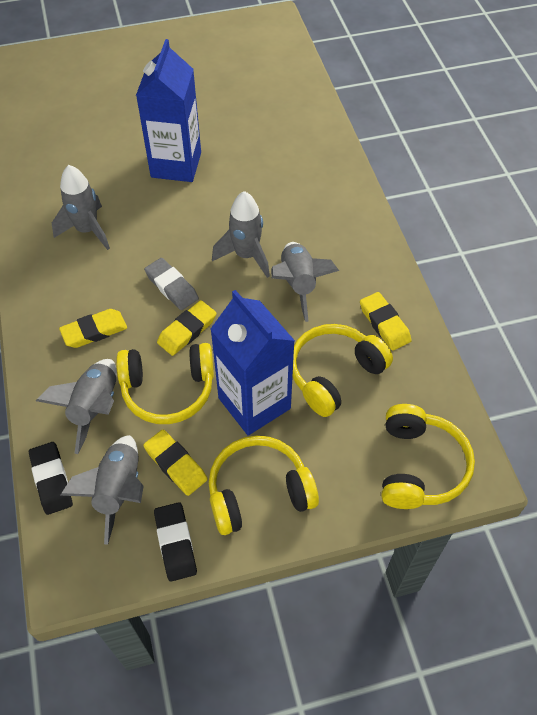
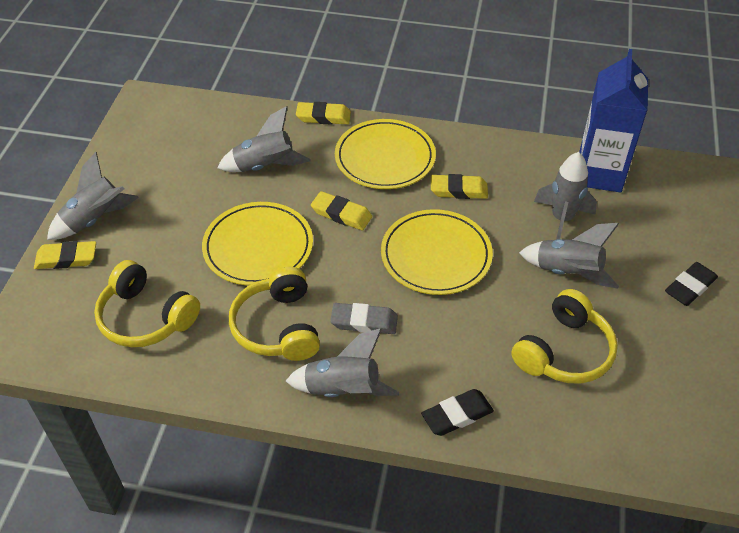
blue carton: [136,39,201,182] [210,290,295,435] = 2 -> [579,49,648,192] = 1
yellow headphones: [116,343,214,424] [209,436,319,535] [293,324,393,417] [382,404,475,509] = 4 -> [94,260,200,347] [229,267,320,361] [511,289,618,384] = 3
yellow plate: none = 0 -> [202,202,313,286] [335,119,436,189] [381,209,493,295] = 3

